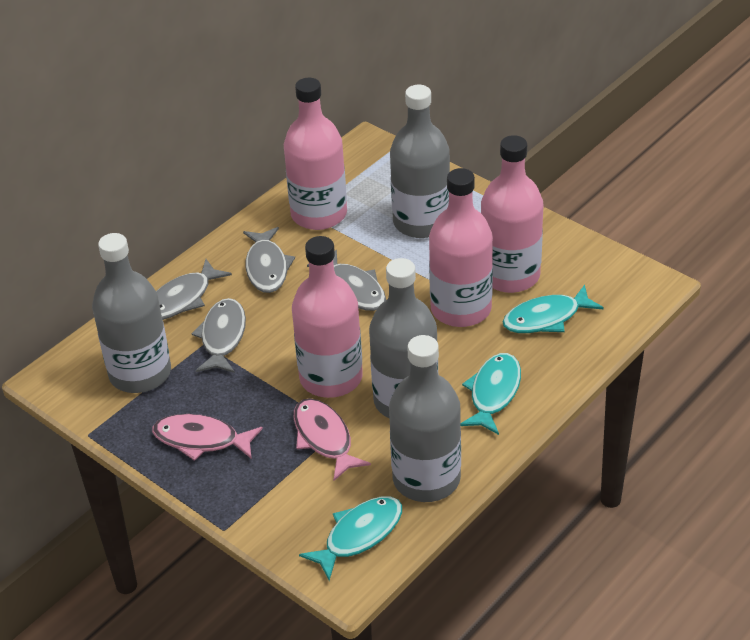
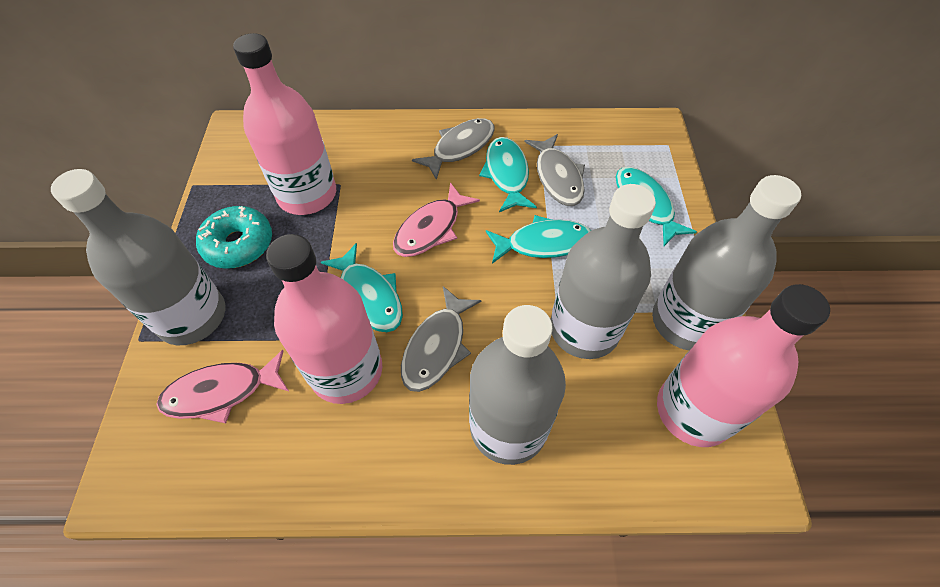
grey fish: [156,259,232,320] [191,298,246,373] [243,227,295,293] [307,249,386,311] = 4 -> [401,286,481,392] [412,118,495,180] [525,134,585,206] = 3
pink bottle: [284,78,347,230] [292,236,363,398] [429,168,493,327] [481,135,543,293] = 4 -> [233,33,336,215] [266,234,382,404] [657,284,830,447] = 3
turquoise donut: none = 0 -> [196,206,272,269] = 1
turquoise fish: [299,496,402,581] [460,353,521,435] [503,285,604,333] = 3 -> [321,243,403,332] [479,137,537,212] [486,215,591,264] [616,167,697,246] = 4

